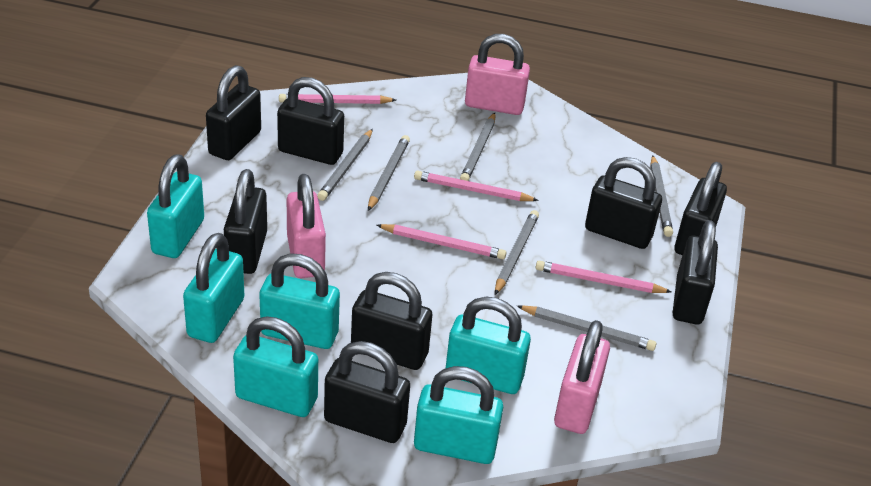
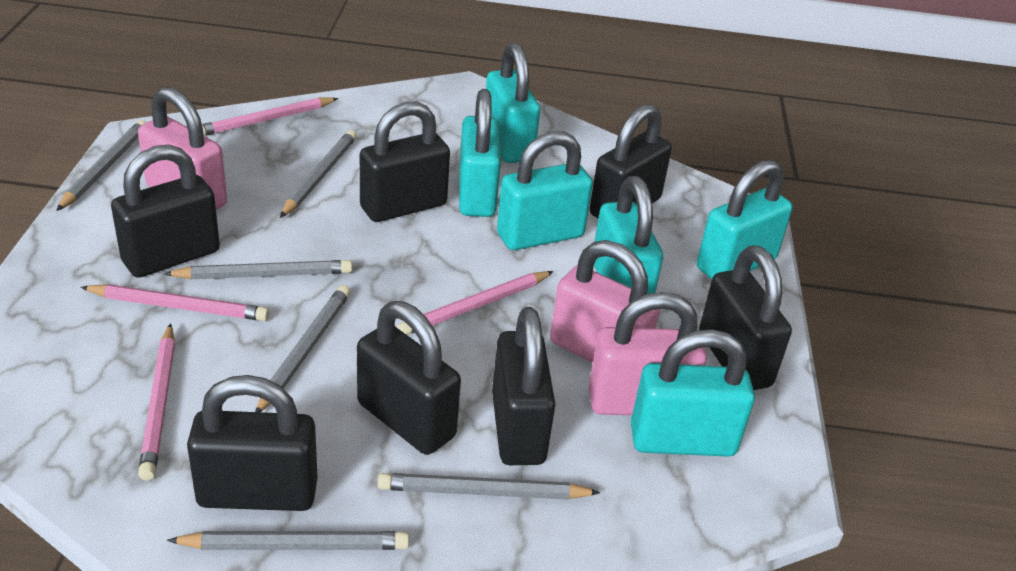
black padlock: [206,65,261,160] [224,169,267,274] [277,77,344,165] [324,341,410,443] [351,272,432,370] [585,157,662,249] [673,220,718,324] [674,162,727,255] = 8 -> [111,145,220,278] [187,375,317,511] [357,301,461,455] [360,102,450,222] [492,307,555,465] [590,104,672,218] [699,245,792,390] = 7

